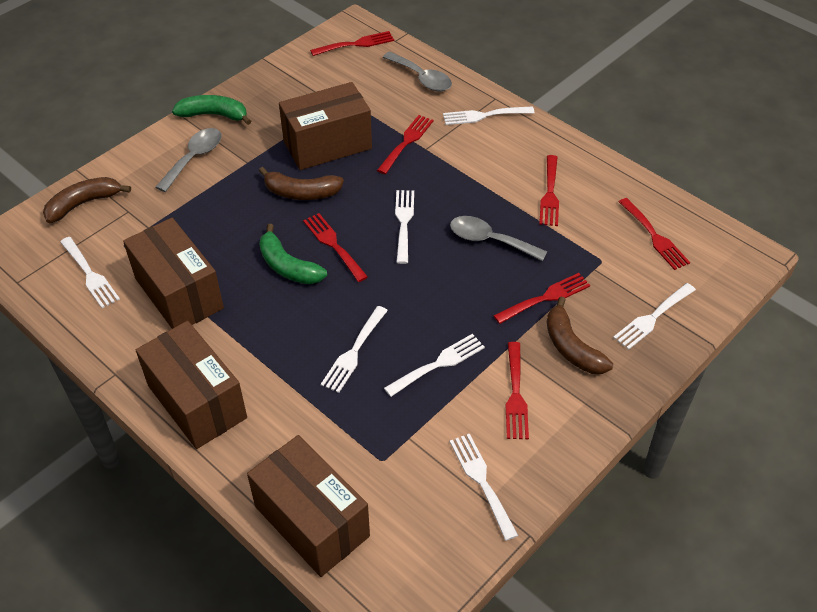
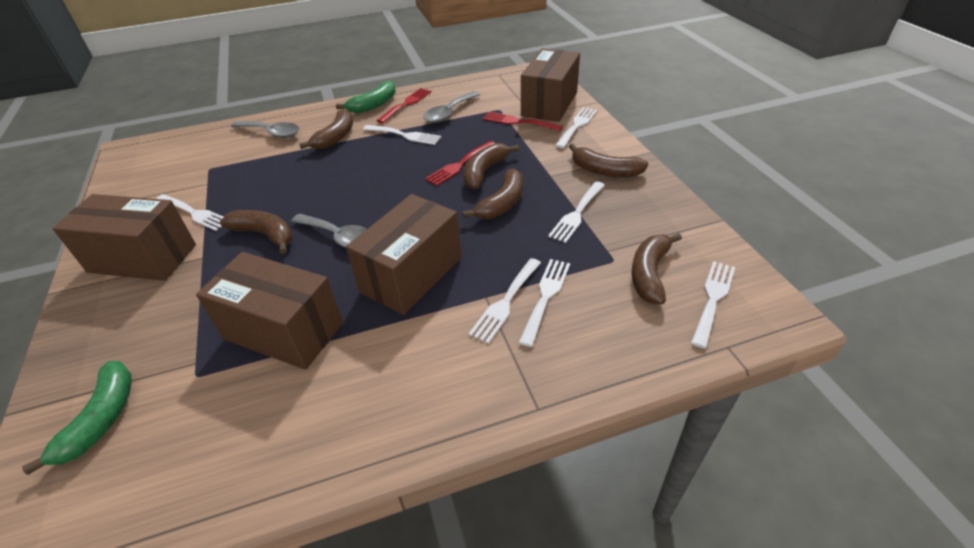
brown banana: [43,177,131,223] [259,167,344,200] [547,297,613,374] = 3 -> [220,210,293,254] [299,109,353,149] [462,168,523,219] [463,143,519,190] [569,144,648,177] [631,233,682,305] = 6
red fork: [303,213,368,282] [310,31,394,56] [377,115,434,174] [493,273,590,324] [506,342,529,439] [539,155,559,226] [619,198,690,270] = 7 -> [377,88,431,123] [425,141,495,186] [483,112,563,131] = 3

